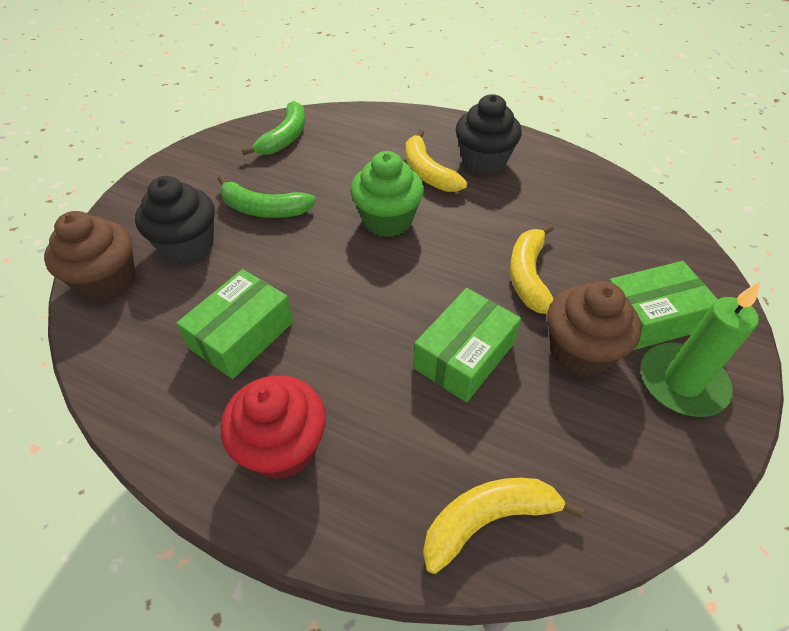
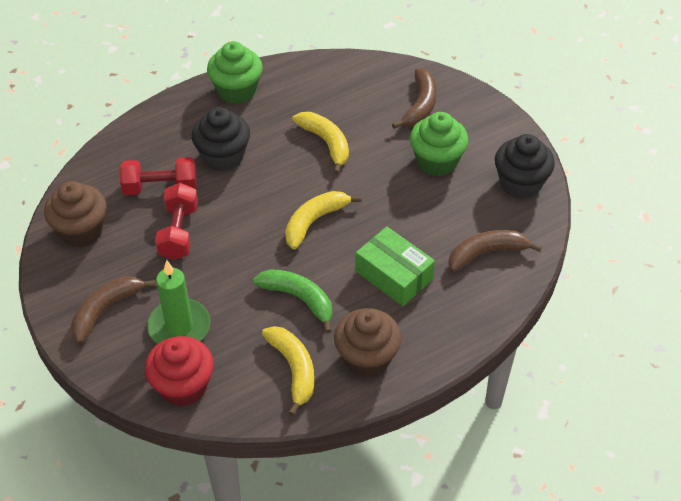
brown banana: none = 0 -> [71,276,156,344] [392,68,437,129] [448,230,542,272] = 3
green banana: [218,176,316,218] [241,101,305,155] = 2 -> [253,269,332,333] = 1
green box: [176,269,293,379] [413,288,521,402] [609,261,718,351] = 3 -> [355,226,435,306] = 1
green cupcake: [350,151,424,237] = 1 -> [207,41,263,104] [410,112,469,176] = 2
red dumbbell: none = 0 -> [120,157,197,195] [155,183,198,260] = 2

